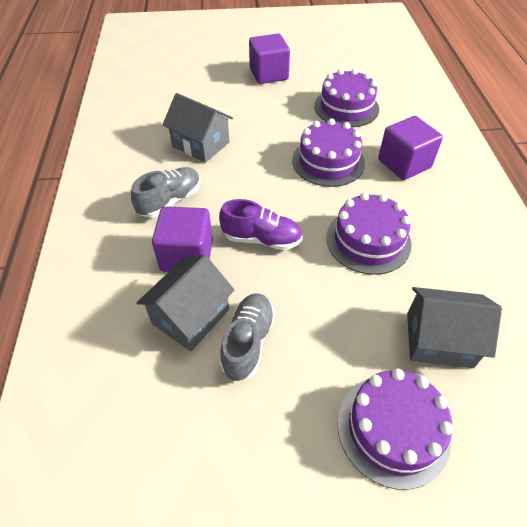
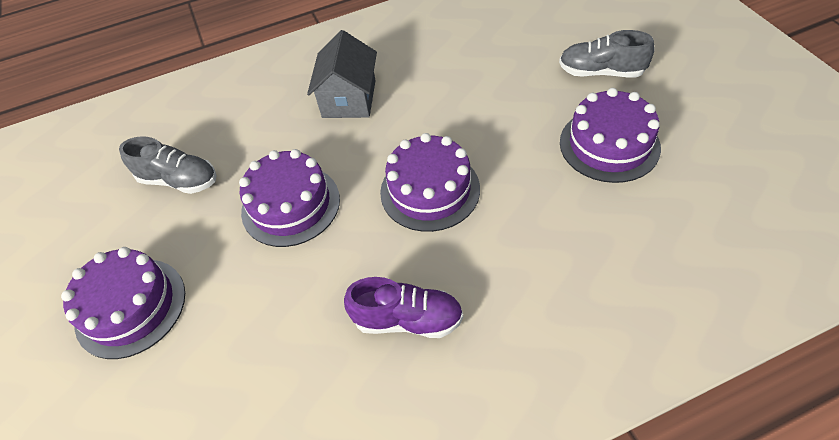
grey house: [137,255,234,352] [162,93,233,163] [407,287,502,368] = 3 -> [307,30,377,118] = 1
purple cube: [152,206,213,272] [249,33,290,84] [378,116,443,180] = 3 -> none = 0

